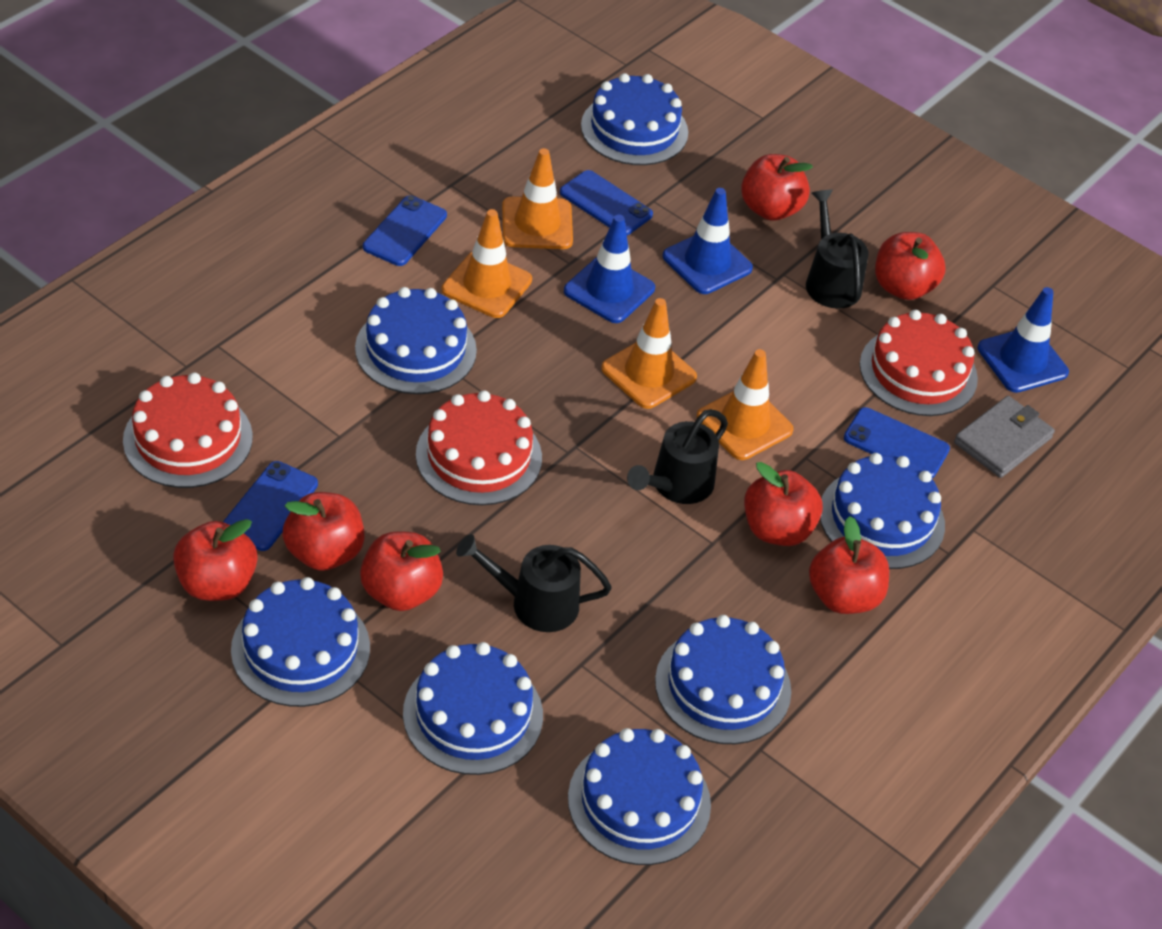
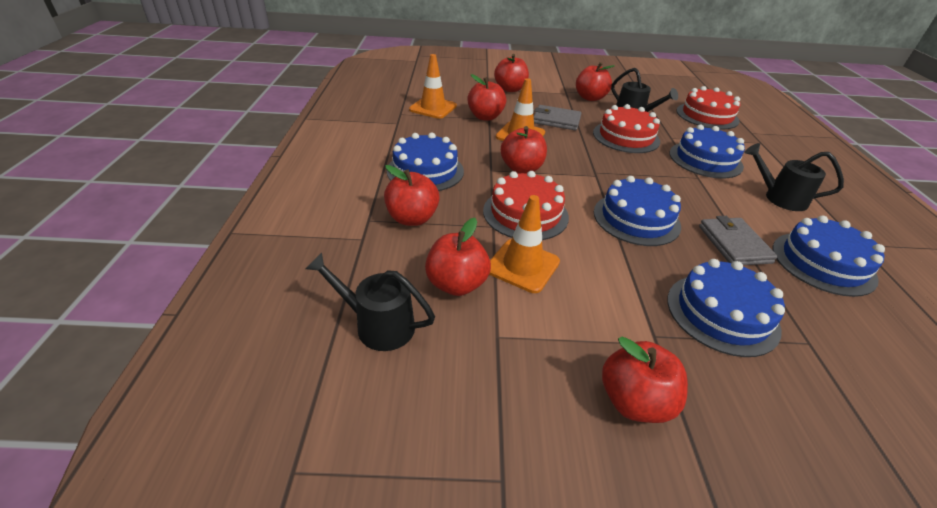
blue cake: [231,577,370,707] [355,287,477,394] [403,642,543,775] [568,728,711,865] [581,73,688,165] [655,615,791,744] [820,453,945,569] = 7 -> [387,133,464,191] [594,176,681,246] [667,259,785,357] [670,125,745,178] [773,215,885,297] = 5
blue phone: [223,461,318,551] [363,195,447,266] [560,170,653,235] [844,407,950,478] = 4 -> none = 0
blue traffic cone: [564,215,655,323] [663,188,753,294] [977,287,1069,393] = 3 -> none = 0
grey wallet: [954,396,1055,478] = 1 -> [534,105,582,130] [699,216,778,265] = 2
orange traffic cone: [442,209,532,318] [502,148,573,249] [601,298,697,409] [697,349,793,460] = 4 -> [409,54,457,119] [489,195,560,293] [496,78,545,141] = 3

